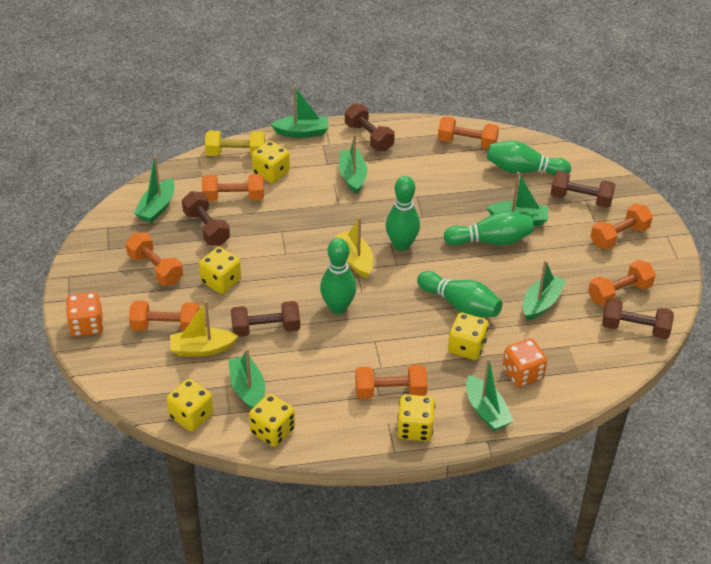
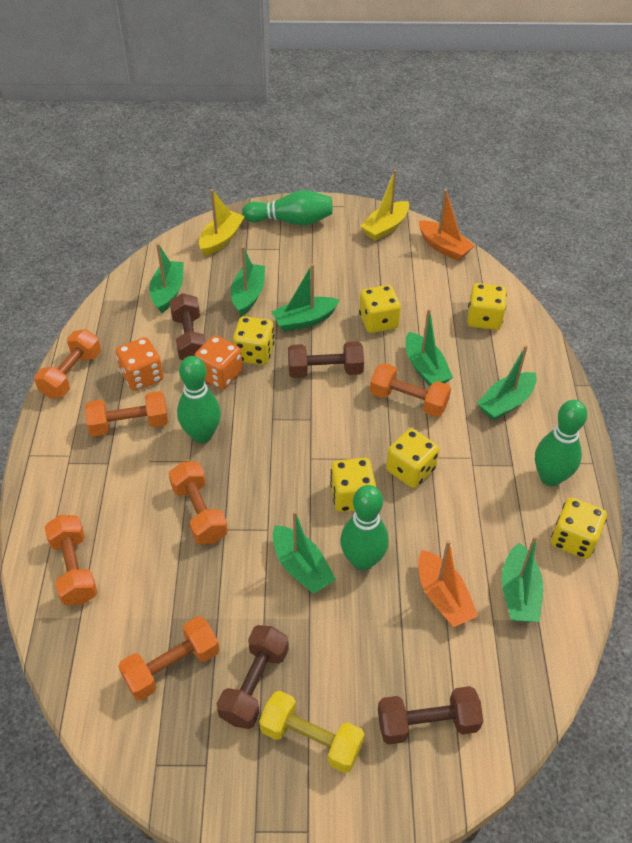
brown dumbbell: [182,191,230,246] [231,301,300,337] [345,103,395,151] [551,171,615,208] [602,298,674,339] = 5 -> [169,293,206,360] [217,625,289,729] [288,341,364,378] [378,686,483,745] = 4
green bowling pin: [320,238,356,314] [386,176,420,251] [417,271,502,317] [444,211,534,246] [487,141,571,175] = 5 -> [177,356,221,443] [242,190,333,225] [340,485,389,571] [535,400,587,487] = 4
orange boat: none = 0 -> [418,540,478,627] [419,189,475,261] = 2
orange dumbbell: [126,233,183,286] [129,301,200,332] [202,174,264,201] [355,365,427,399] [438,116,499,149] [588,260,656,307] [590,204,653,250] = 7 -> [34,329,101,399] [45,515,97,605] [85,391,168,436] [118,617,220,700] [169,462,228,544] [370,363,451,417] = 6

